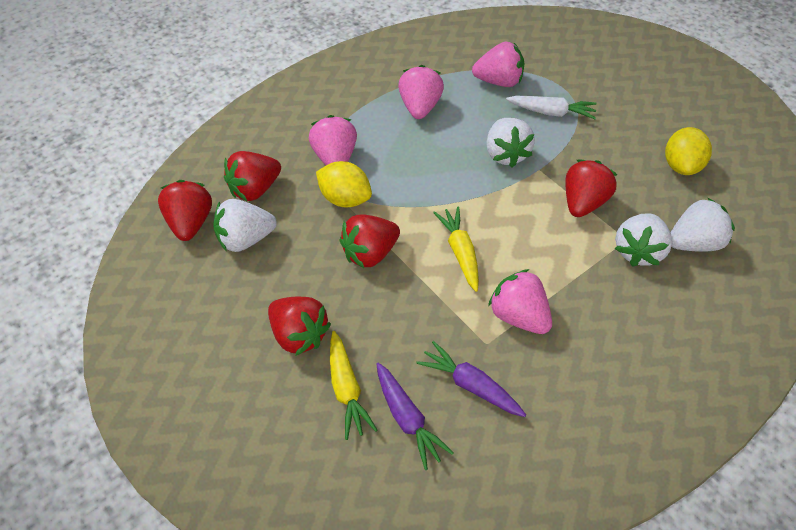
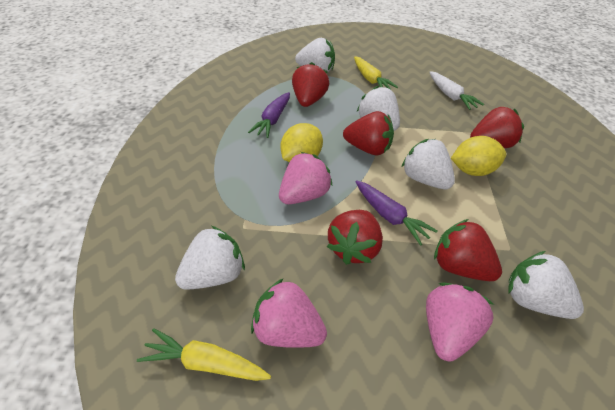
pink strawberry: [309,115,357,165] [398,65,444,119] [472,42,524,87] [488,269,552,334] = 4 -> [251,278,327,348] [279,152,333,204] [426,283,494,361] = 3
white strawberry: [213,199,277,252] [486,118,535,167] [615,213,672,267] [671,197,735,252] = 4 -> [175,226,245,290] [295,38,335,73] [357,86,400,131] [402,139,455,189] [508,251,584,319] = 5

